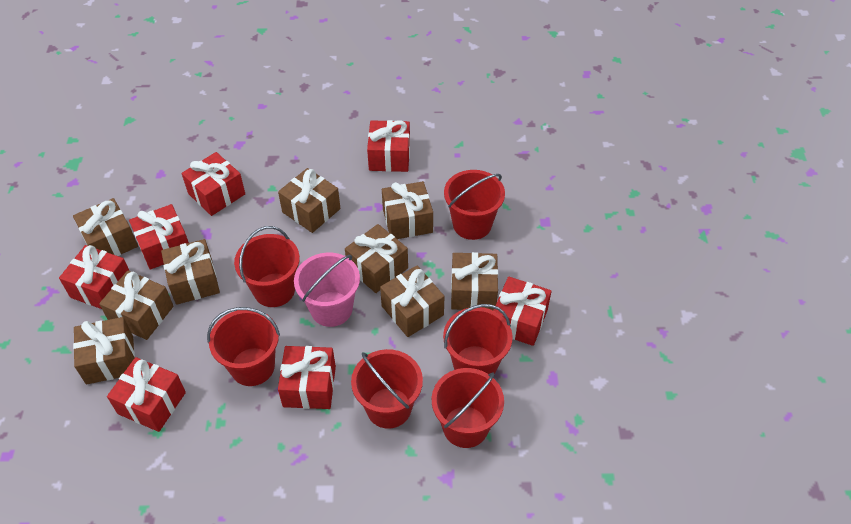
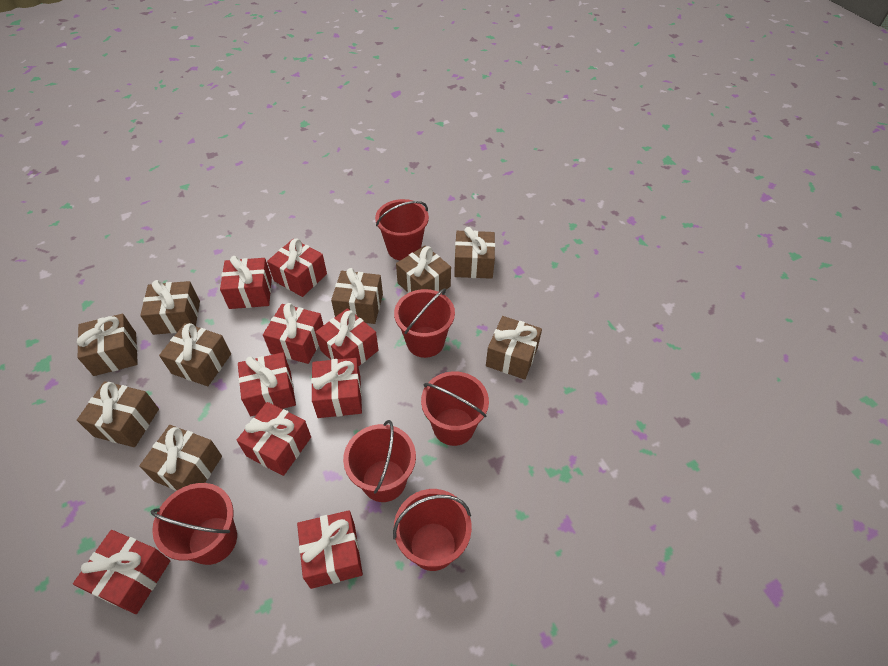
pink bucket: [294,253,360,327] = 1 -> none = 0
red gift: [59,245,129,309] [107,357,186,432] [129,204,189,270] [182,152,245,216] [278,346,336,409] [367,120,410,172] [493,277,552,346] = 7 -> [73,530,170,614] [220,256,272,309] [237,402,311,476] [238,352,296,416] [263,303,324,364] [267,238,327,297] [297,510,363,589] [311,358,362,418] [315,308,379,367] = 9

